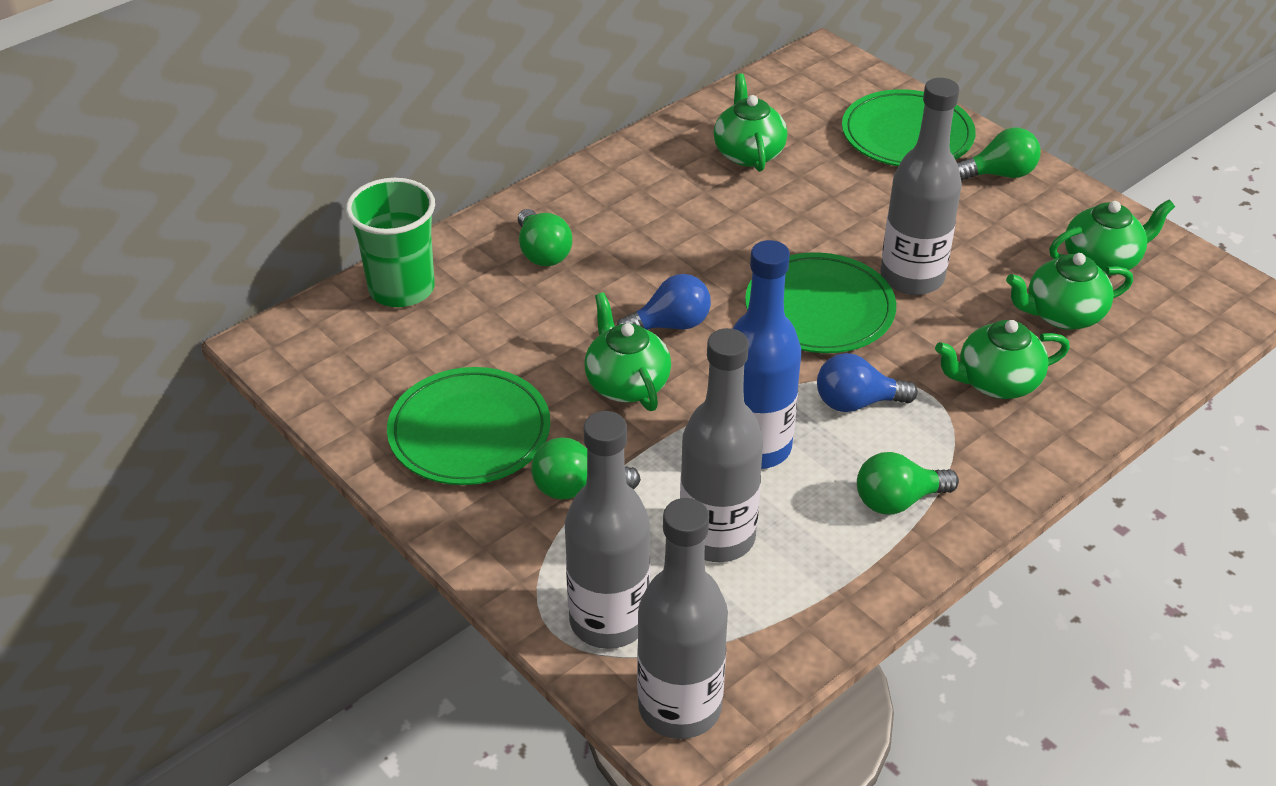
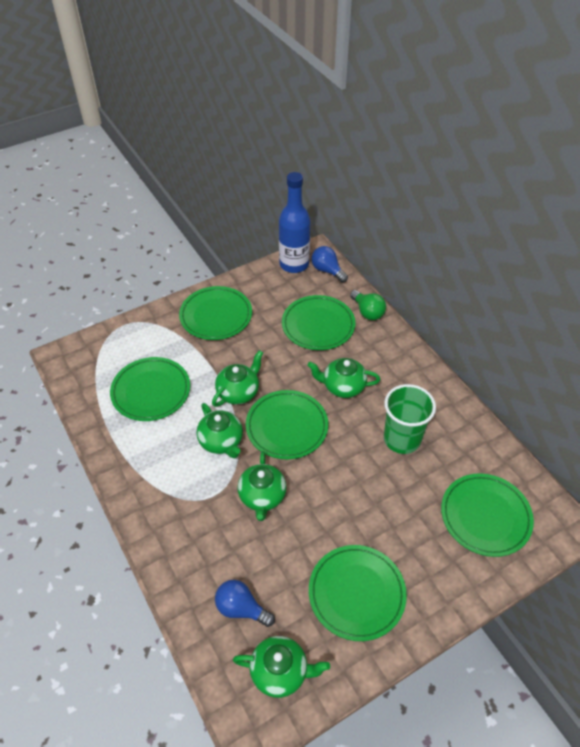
green light bulb: [518,209,572,266] [531,437,641,500] [857,452,959,514] [957,128,1041,181] = 4 -> [350,290,386,320] = 1
green plate: [387,367,550,485] [745,252,896,353] [842,89,976,166] = 3 -> [110,357,190,421] [179,286,252,340] [246,390,328,459] [282,295,356,350] [309,545,407,641] [441,473,534,557] = 6
grey bottle: [565,411,650,649] [637,498,728,739] [680,328,763,562] [881,78,962,295] = 4 -> none = 0

